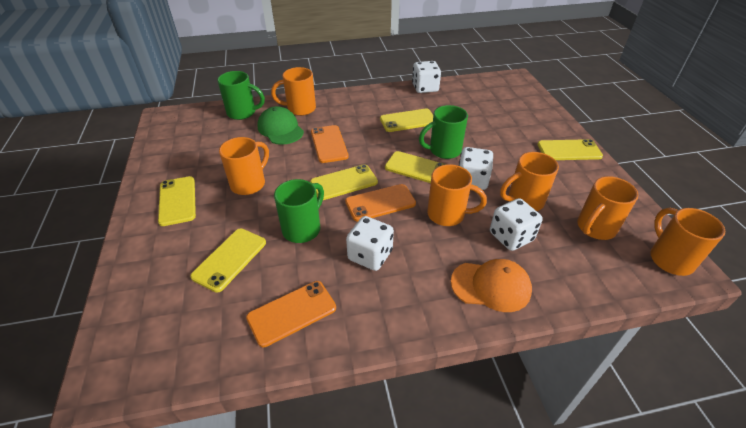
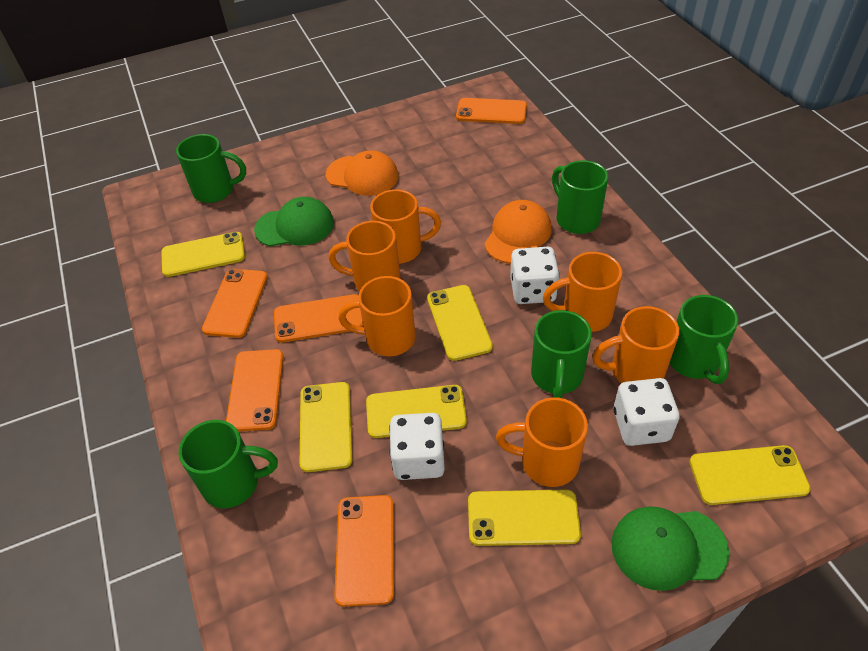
green cap: [258,106,304,145] = 1 -> [254,197,334,246] [611,507,729,591] = 2
green mug: [217,71,265,120] [274,179,324,243] [419,105,468,159] = 3 -> [176,134,246,203] [179,420,278,508] [531,310,592,398] [552,160,608,234] [669,295,738,384] = 5
orange cap: [451,259,532,312] = 1 -> [326,150,399,196] [484,200,552,264] = 2
orange phone: [246,281,336,347] [311,125,349,163] [345,184,416,222] = 3 -> [202,269,268,338] [226,349,284,432] [274,294,364,343] [334,495,394,607] [456,98,527,124] = 5
white dice: [346,216,394,271] [412,61,441,93] [459,147,493,190] [490,198,543,251] = 4 -> [389,413,445,480] [510,247,560,304] [614,378,680,446] = 3

